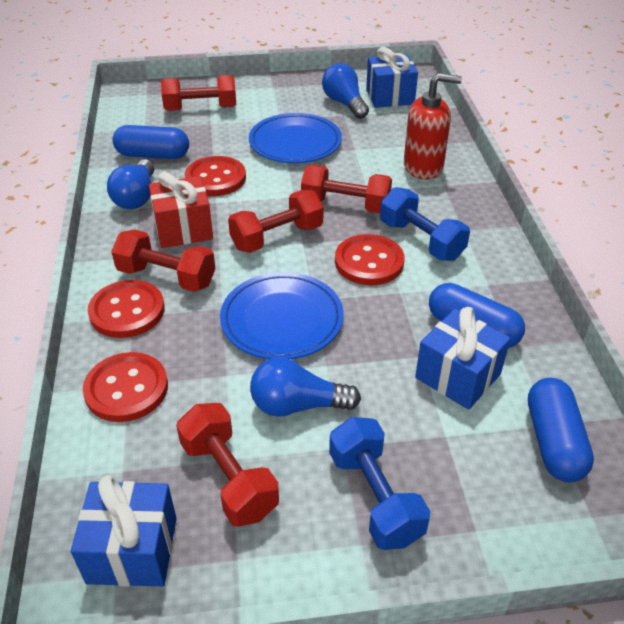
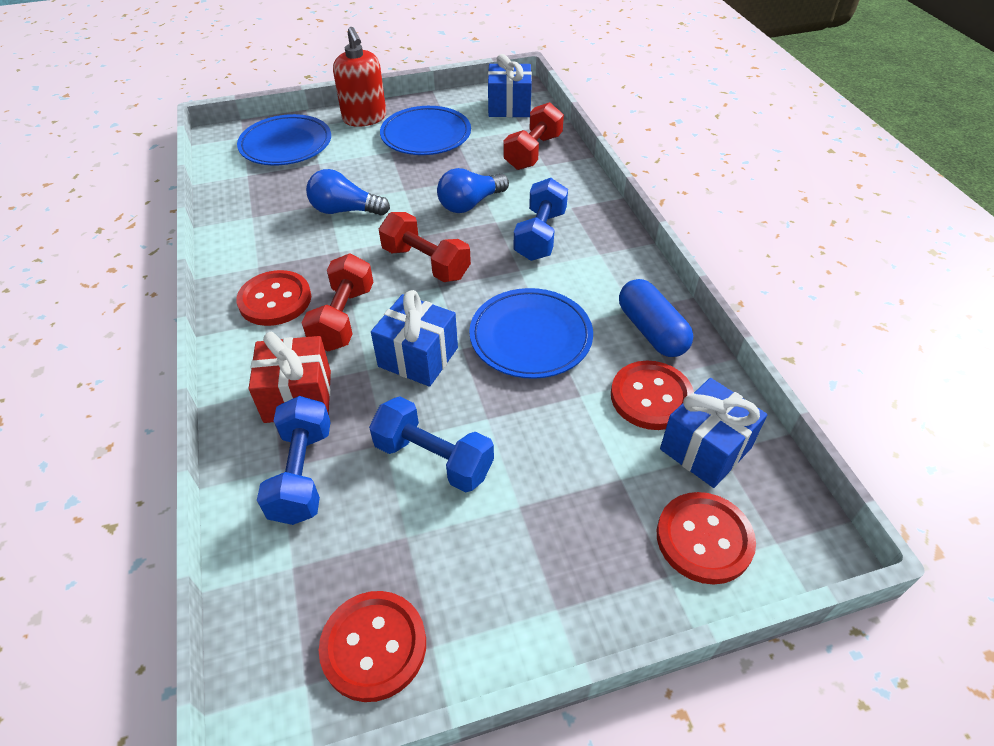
blue capsule: [113,125,189,159] [429,283,525,348] [528,378,594,482] = 3 -> [619,279,693,357] = 1
blue dumbbell: [329,417,431,550] [380,187,470,261] = 2 -> [257,396,331,525] [369,396,494,492] [513,178,568,261] = 3
blue light bulb: [107,159,154,209] [250,357,361,417] [322,63,369,119] = 3 -> [306,169,390,216] [437,168,509,213] = 2
blue plate: [220,272,344,359] [249,113,342,163] = 2 -> [237,114,331,165] [380,106,471,155] [469,288,593,379] = 3
red dumbbell: [111,229,216,292] [161,75,236,111] [176,403,279,527] [228,190,324,253] [301,165,392,213] = 5 -> [302,254,373,352] [379,212,471,282] [503,102,564,170] = 3

